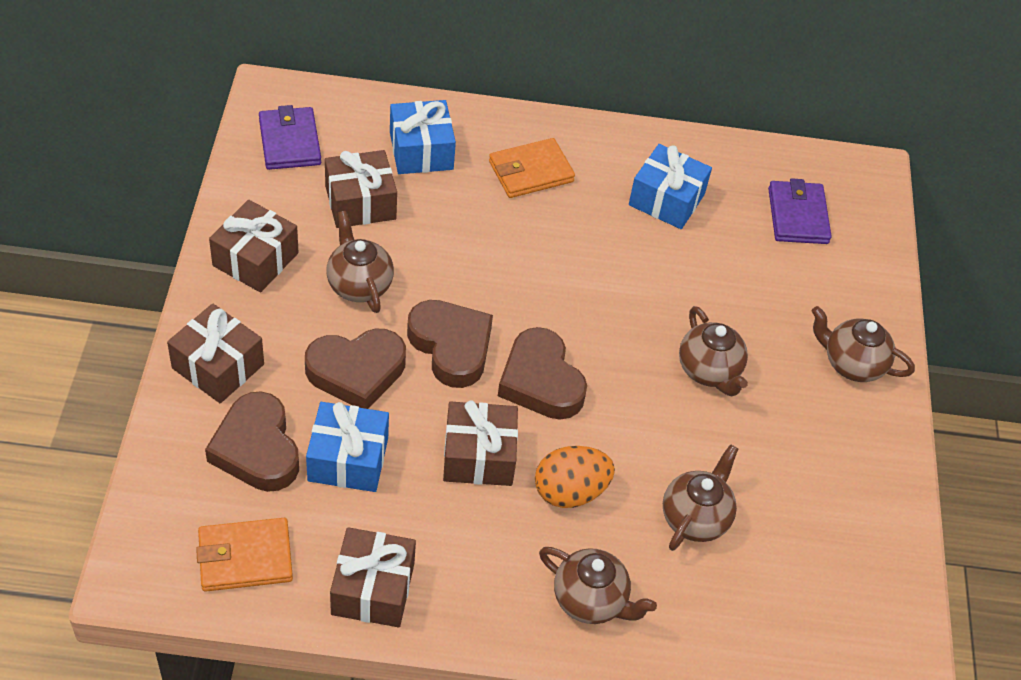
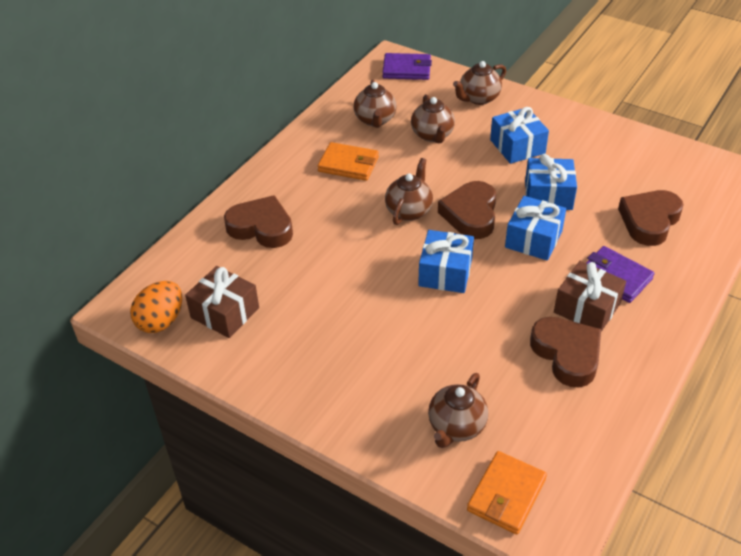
blue gift: [306,402,389,492] [390,100,456,174] [629,144,712,229] = 3 -> [418,230,474,293] [490,107,549,164] [505,196,566,261] [525,154,577,210] = 4
brown gift: [167,303,264,403] [209,200,299,292] [325,150,397,228] [330,527,416,627] [443,401,518,486] = 5 -> [185,266,259,338] [554,261,626,332] = 2

